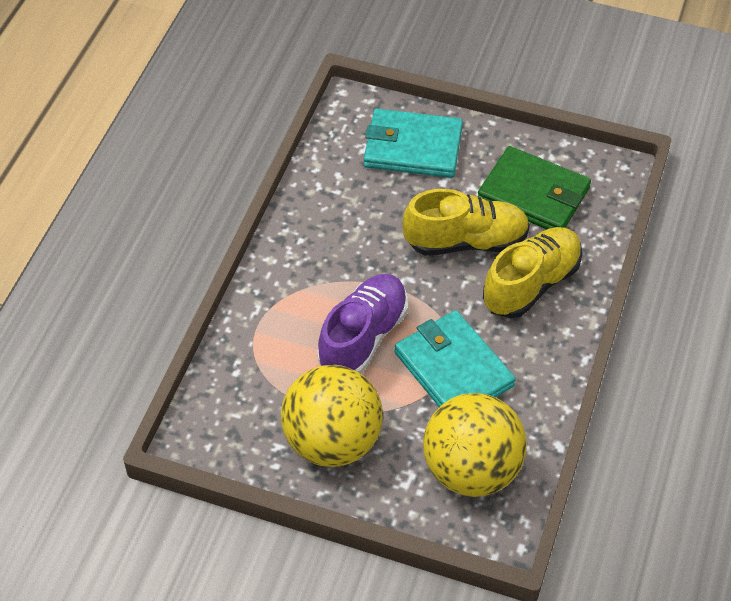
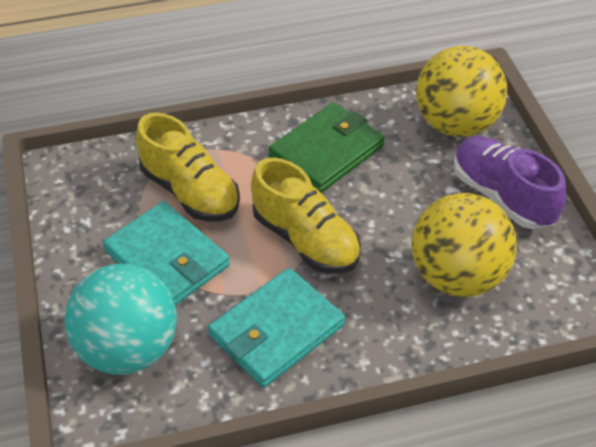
turquoise ball: none = 0 -> [65,264,177,375] = 1

